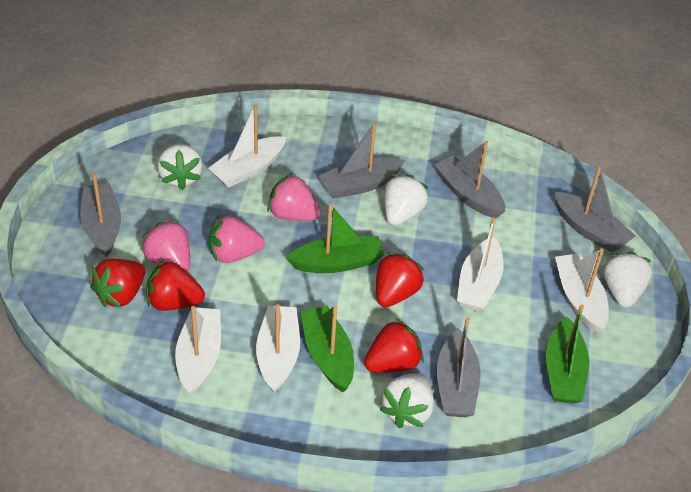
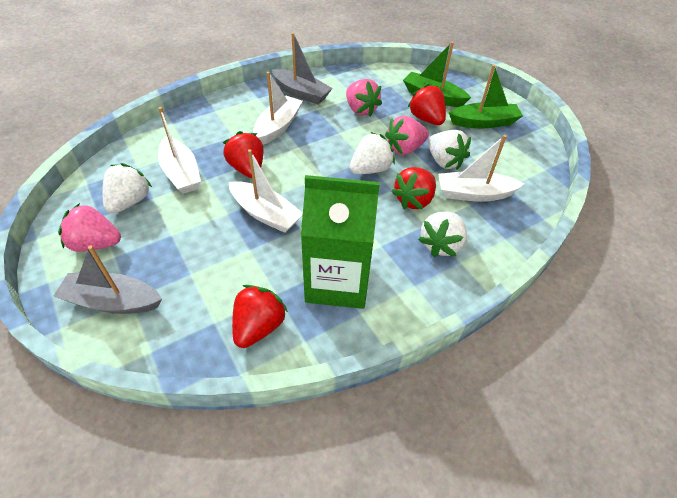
green boat: [286,204,384,273] [301,305,354,392] [546,304,589,404] = 3 -> [403,42,471,107] [449,65,523,128] = 2
green carton: none = 0 -> [301,175,380,309] = 1
grey boat: [80,173,121,257] [318,122,405,199] [434,141,505,218] [437,317,481,417] [554,166,636,252] = 5 -> [53,245,162,314] [272,33,333,104] = 2
white boat: [175,306,221,395] [208,105,286,187] [256,304,300,393] [457,217,504,312] [555,248,609,333] = 5 -> [158,107,201,194] [229,149,303,233] [253,72,303,145] [438,135,524,202] = 4

